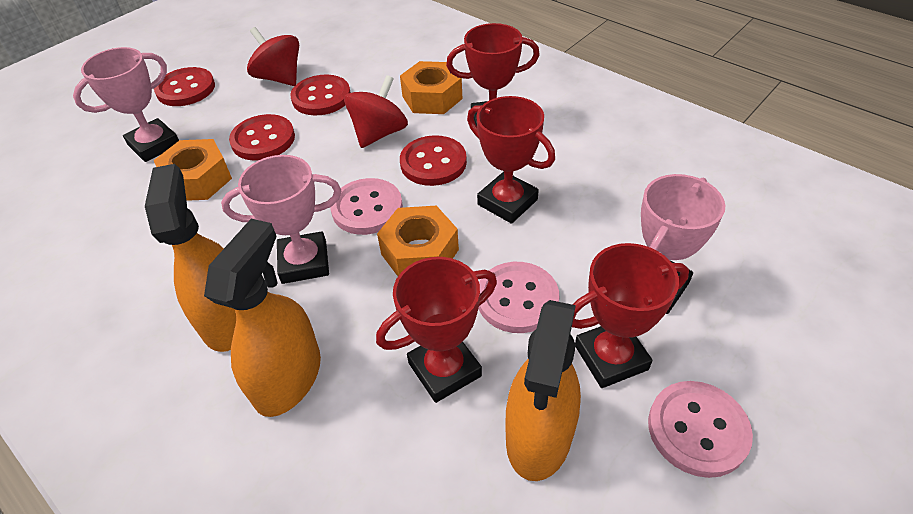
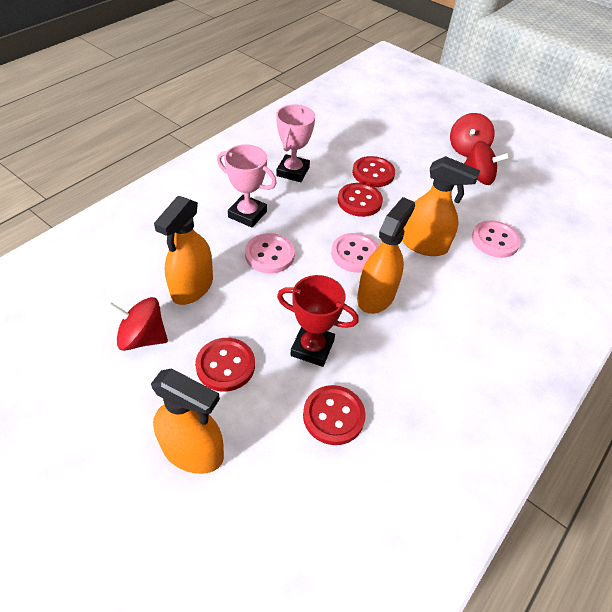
orange nut: [154,139,232,201] [377,205,459,276] [400,61,462,114] = 3 -> none = 0
orange spray bottle: [145,164,236,352] [204,219,321,417] [505,300,581,481] = 3 -> [151,368,224,474] [154,196,213,305] [357,197,415,314] [402,156,480,256] = 4
pink trophy: [73,47,179,162] [221,155,341,284] [641,174,725,314] = 3 -> [217,144,277,228] [276,104,315,182] = 2
red spinning top: [247,27,299,86] [344,75,408,148] = 2 -> [107,297,168,351] [450,113,495,157] [464,141,510,185] = 3
red trophy: [376,257,497,403] [446,23,540,126] [467,96,555,224] [572,243,689,388] = 4 -> [277,275,359,367] = 1

